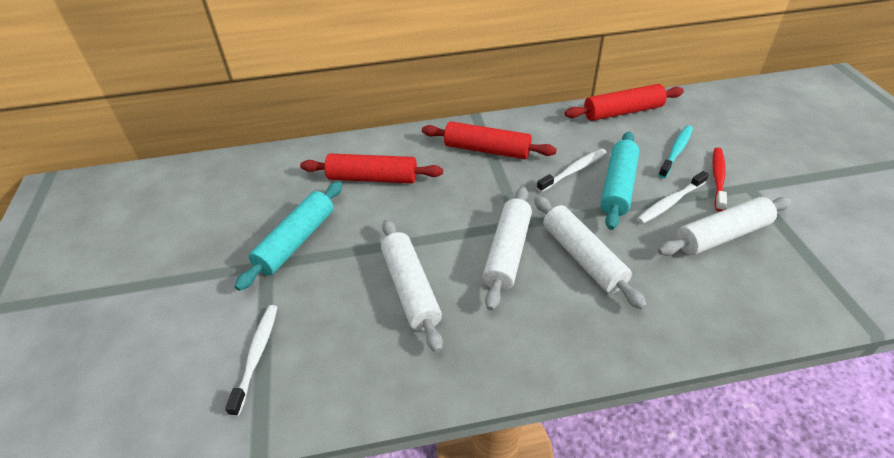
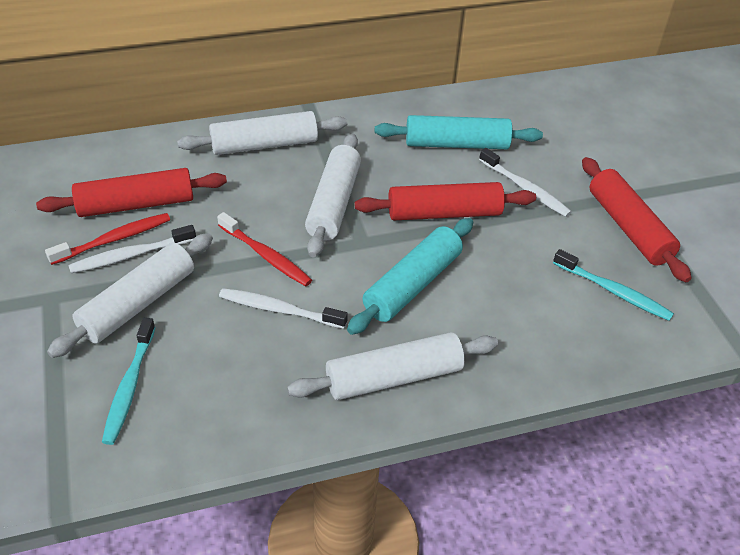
red toothbrush: [713,147,727,211] = 1 -> [45,213,170,265] [217,212,312,286] = 2
turquoise toothbrush: [658,126,693,178] = 1 -> [102,318,156,445] [553,249,674,321] = 2

